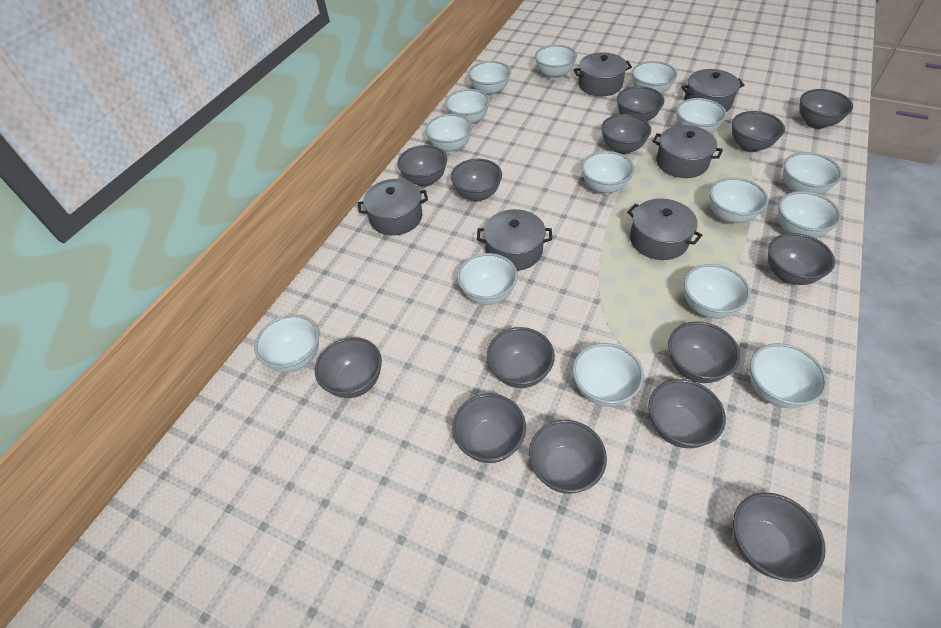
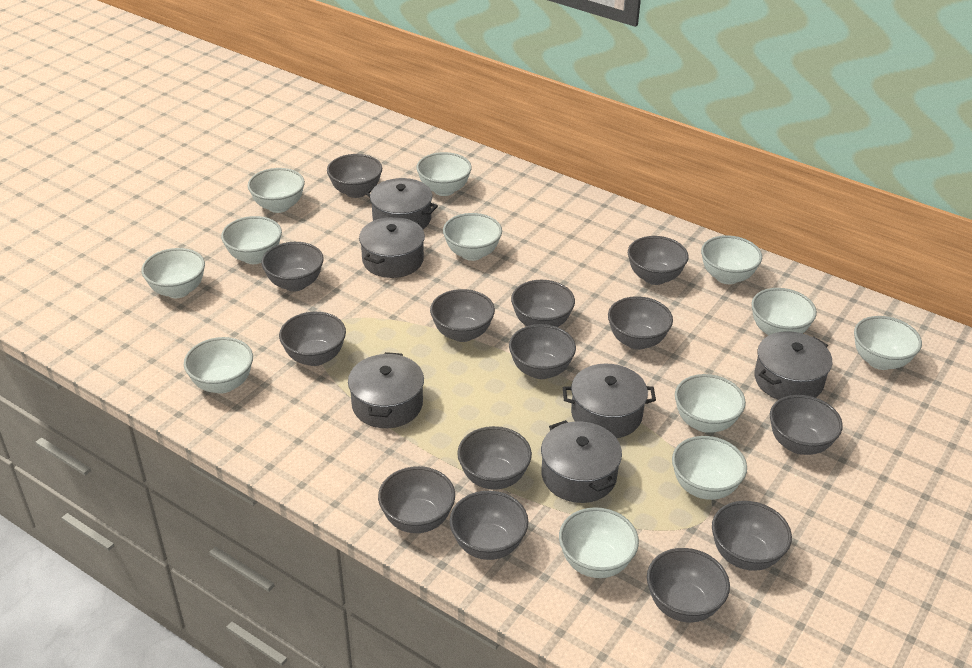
white bowl: [254,315,319,372] [425,114,472,153] [445,89,490,126] [457,253,518,305] [468,61,511,97] [535,45,577,80] [572,343,644,407] [581,151,635,194] [632,61,677,94] [676,98,726,133] [684,264,751,319] [710,178,769,224] [750,343,828,408] [778,191,841,238] [783,152,843,195] = 15 -> [141,248,205,298] [184,337,253,394] [221,216,282,264] [248,168,305,213] [416,152,472,196] [443,213,502,261] [559,507,639,578] [672,436,747,500] [675,374,746,433] [701,235,762,284] [751,288,817,336] [854,316,922,370] = 12

